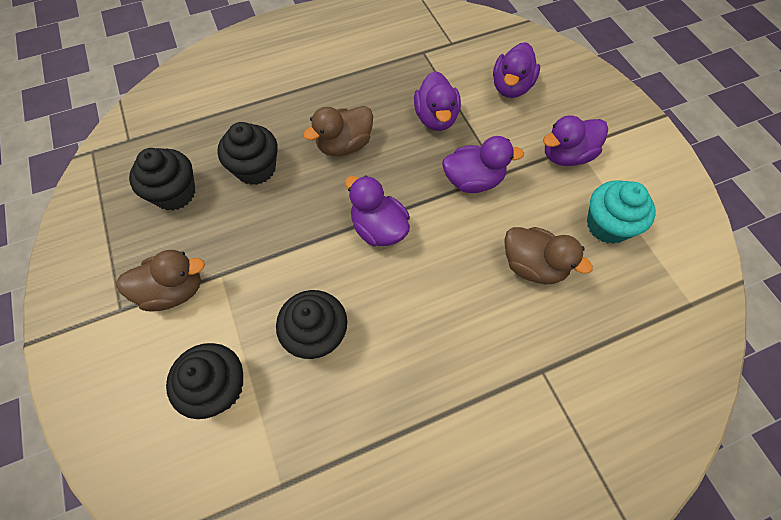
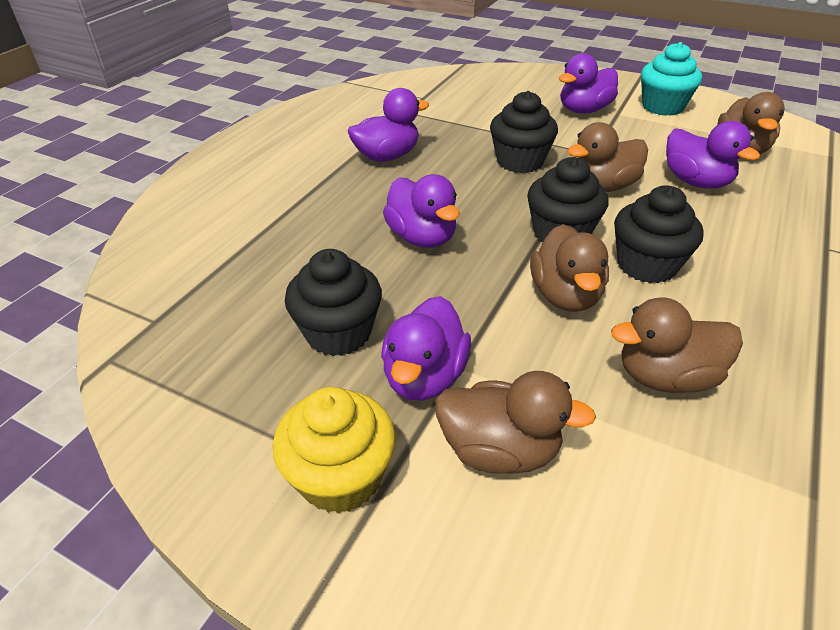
brown duck: [116,250,205,312] [303,106,373,156] [505,227,593,284] = 3 -> [435,371,596,474] [530,224,609,312] [567,122,648,192] [611,297,743,393] [717,92,785,154] = 5
yellow cupcake: none = 0 -> [273,387,396,513] = 1

